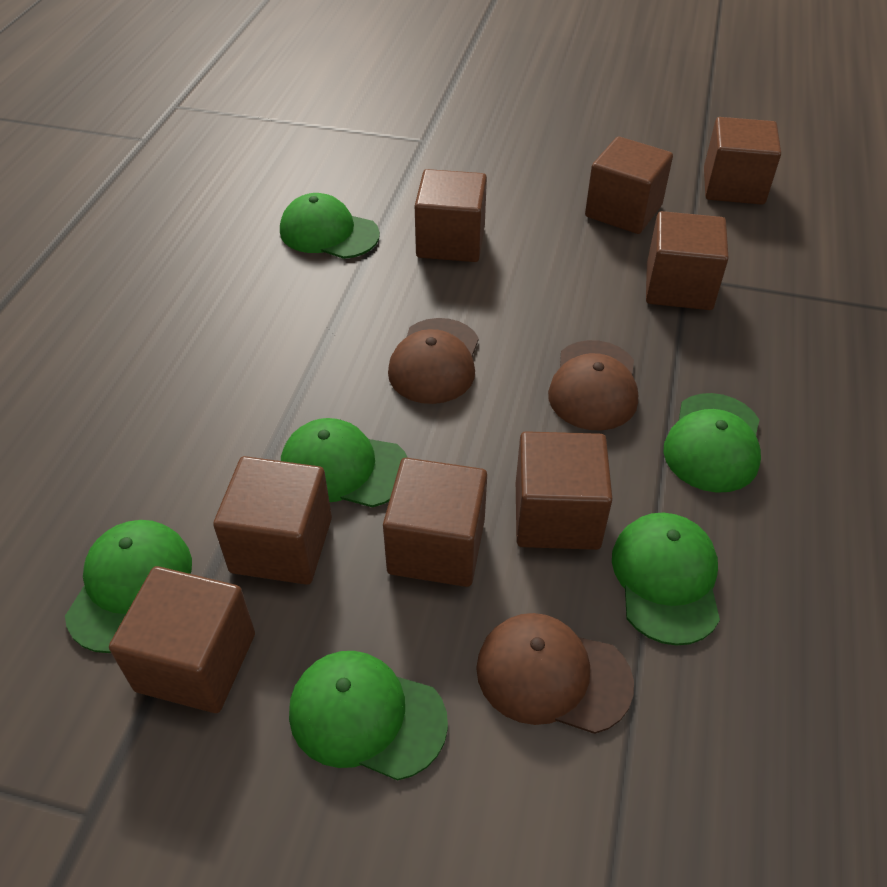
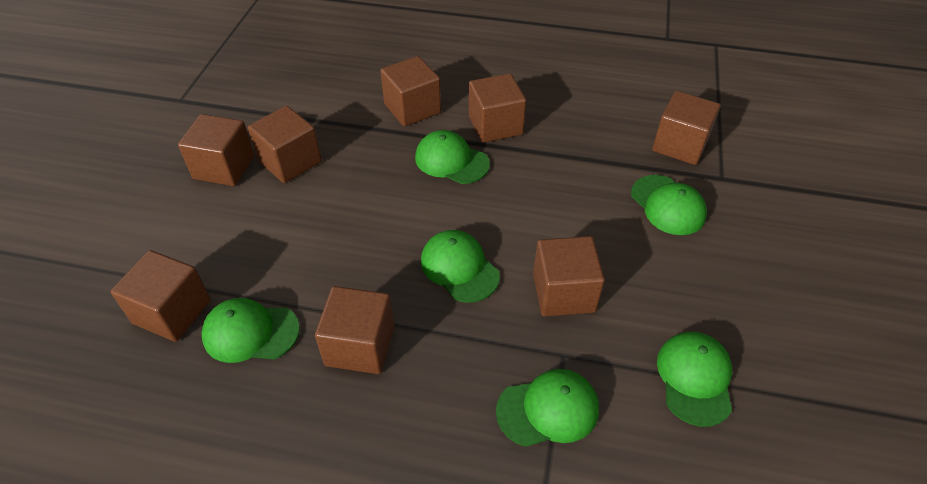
brown cap: [388,318,479,404] [476,613,634,734] [548,340,638,431] = 3 -> none = 0

